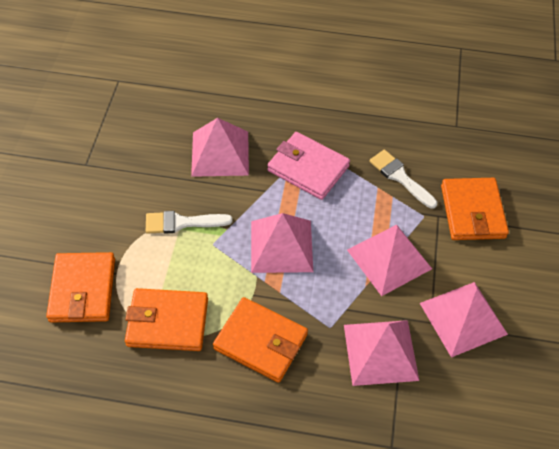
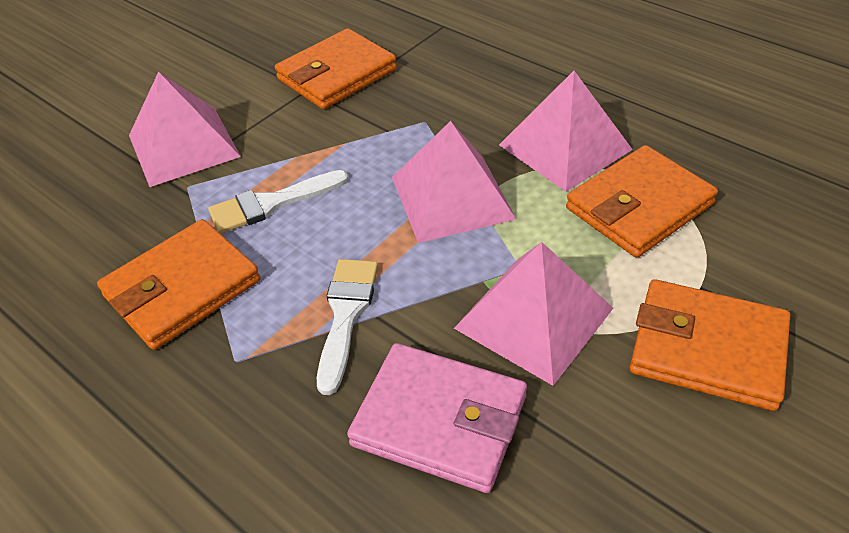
pink pyramid: [191,118,249,177] [251,213,313,273] [344,320,419,386] [347,225,432,296] [420,282,508,358] = 5 -> [129,72,241,187] [392,121,517,243] [454,242,613,386] [499,71,633,192] = 4

